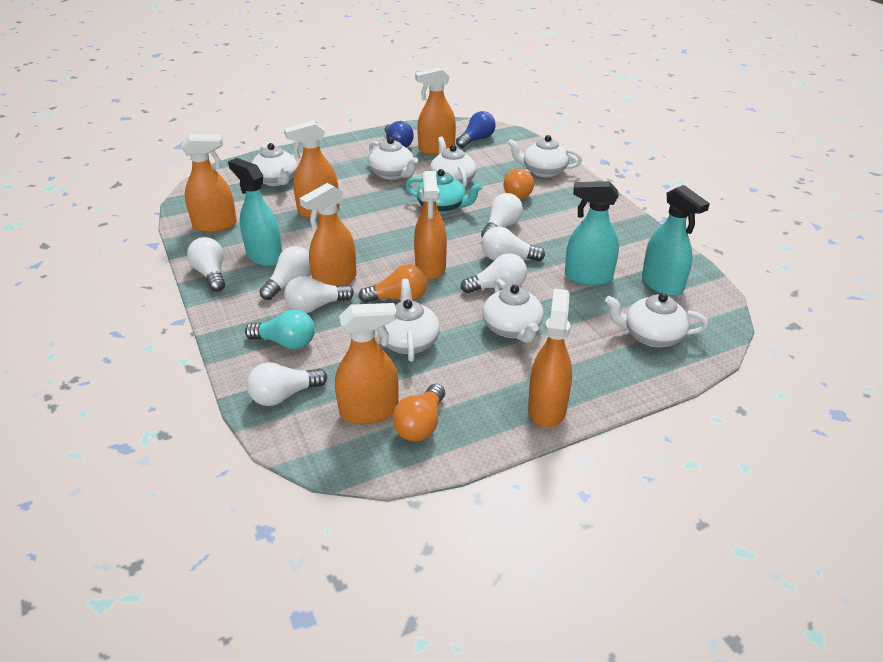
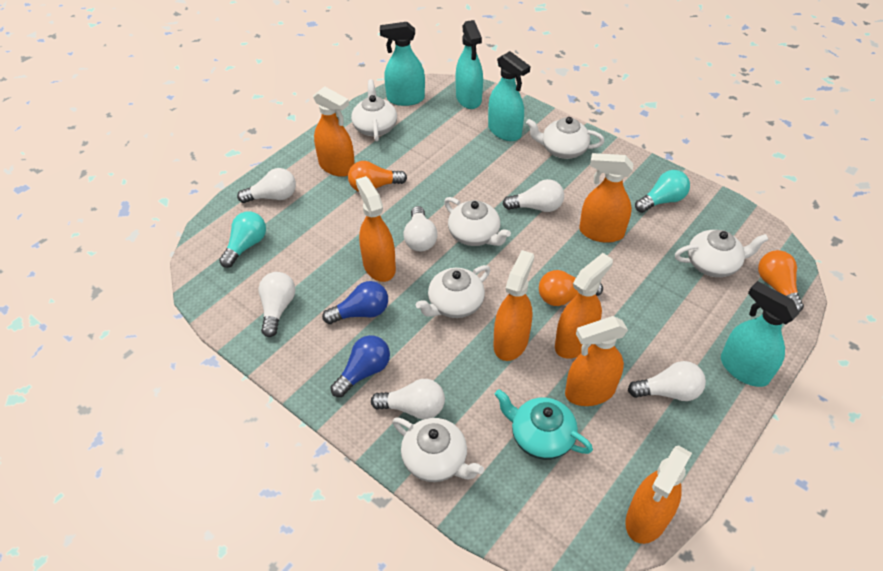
turquoise light bulb: [245,309,315,349] = 1 -> [219,211,266,268] [635,170,690,213] = 2
turquoise spray bottle: [228,158,282,266] [565,181,619,286] [642,185,710,296] = 3 -> [380,22,425,106] [456,20,483,109] [488,51,531,141] [721,281,799,387] = 4
white light bulb: [187,237,225,292] [247,362,327,406] [259,246,311,300] [284,276,354,313] [461,253,527,293] [481,193,523,237] [481,227,545,261] = 7 -> [237,168,296,203] [258,272,296,337] [371,379,445,420] [403,206,437,251] [503,179,564,212] [628,361,706,401] = 6
white teapot: [252,143,297,186] [369,137,418,180] [377,279,440,362] [430,136,476,188] [483,279,544,343] [508,135,582,178] [605,293,708,347] = 7 -> [351,79,397,142] [392,417,484,482] [416,265,490,318] [444,197,511,246] [526,117,604,159] [675,230,769,277] = 6

